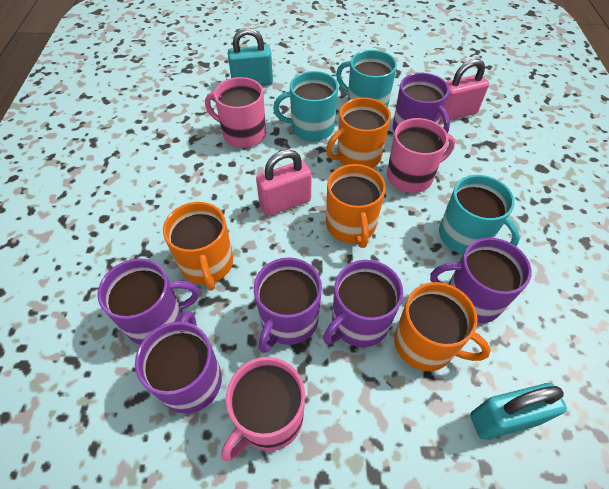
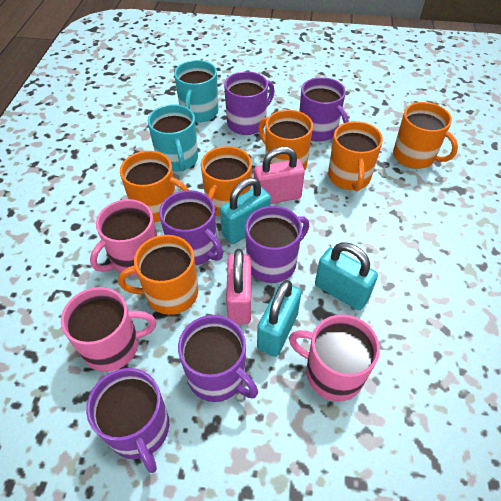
orange mug: [163,202,233,291] [326,97,391,168] [326,164,386,248] [394,282,491,371] = 4 -> [118,235,198,315] [120,151,189,222] [201,146,252,216] [258,110,313,170] [328,121,383,191] [393,102,458,169] = 6
turquoise mug: [273,71,338,141] [336,50,397,107] [439,175,520,254] = 3 -> [148,104,198,172] [174,60,218,123] = 2
turquoise padlock: [228,28,273,85] [470,383,567,440] = 2 -> [220,178,271,244] [257,280,301,357] [315,242,378,310] = 3

